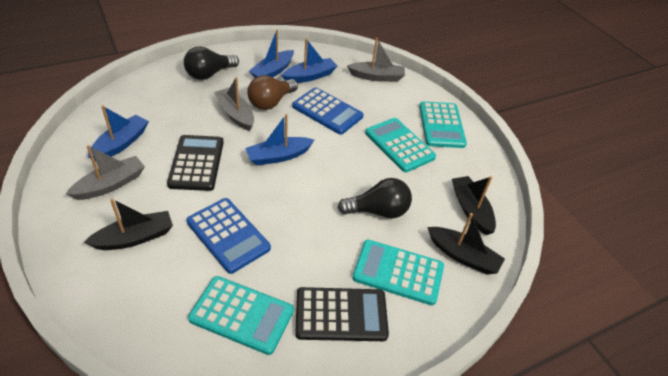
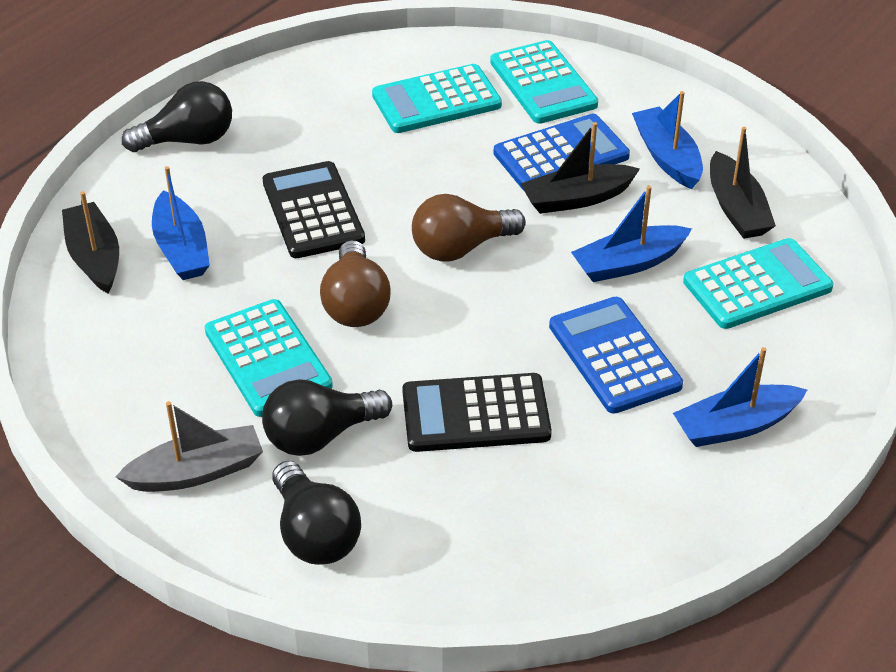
black light bulb: [184,46,239,80] [338,178,412,218] = 2 -> [122,81,232,152] [262,379,392,456] [272,461,361,565] = 3
brown light bulb: [247,75,298,110] = 1 -> [320,240,391,327] [412,194,526,262] = 2
grey boat: [66,145,145,200] [214,77,254,131] [347,38,405,82] = 3 -> [116,401,263,492] = 1

